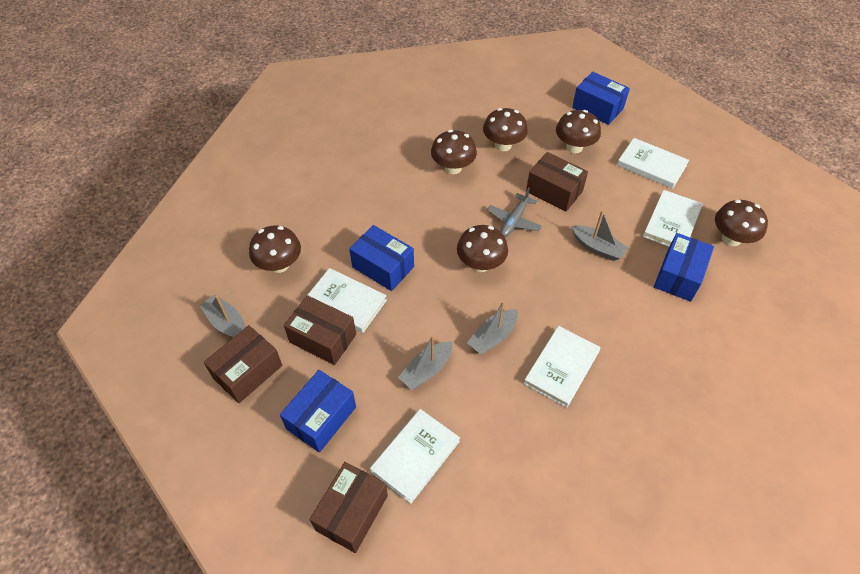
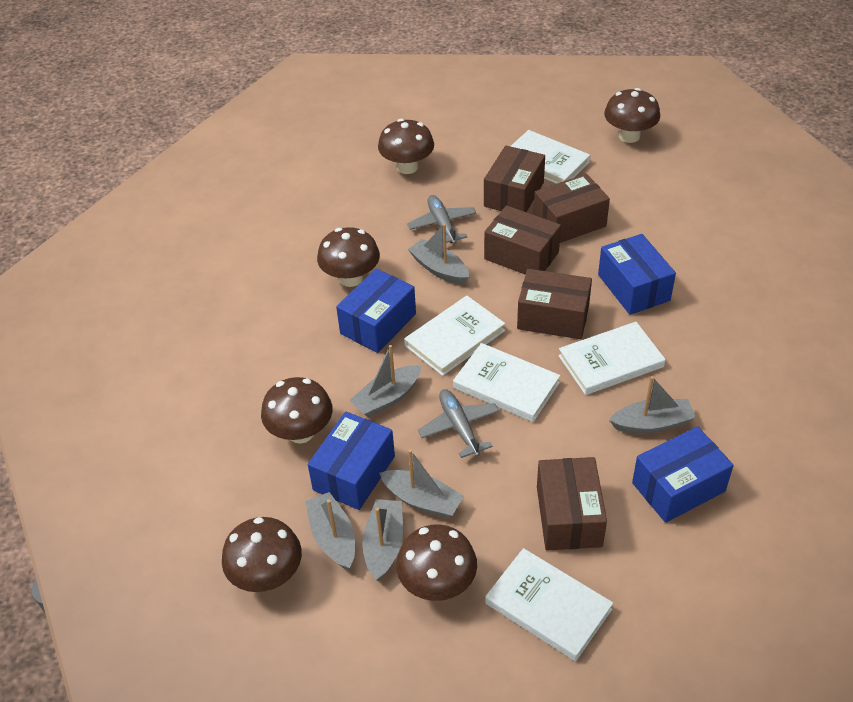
brown box: [204,325,282,403] [284,295,356,365] [310,462,388,553] [526,152,588,212] = 4 -> [484,145,545,212] [484,205,561,275] [517,269,592,339] [534,174,610,243] [537,457,607,550] = 5
grey boat: [200,294,245,337] [398,335,452,390] [467,301,518,355] [571,210,628,261] = 4 -> [305,492,355,570] [350,345,421,417] [362,499,403,581] [379,449,464,518] [408,224,469,284] [609,376,696,434] = 6
grey plane: [487,187,542,237] = 1 -> [407,195,476,244] [418,389,499,458] = 2

